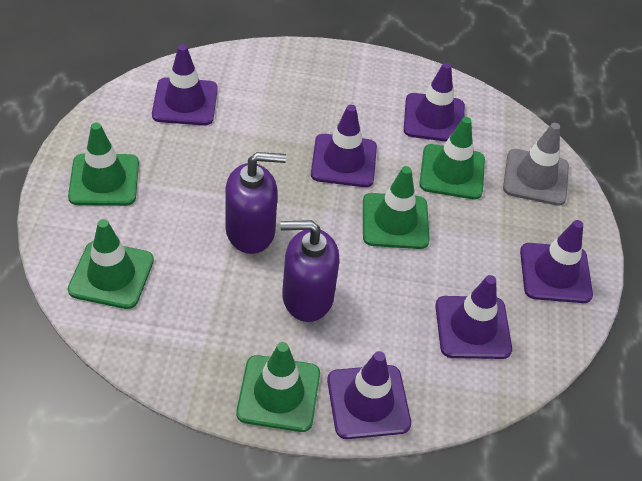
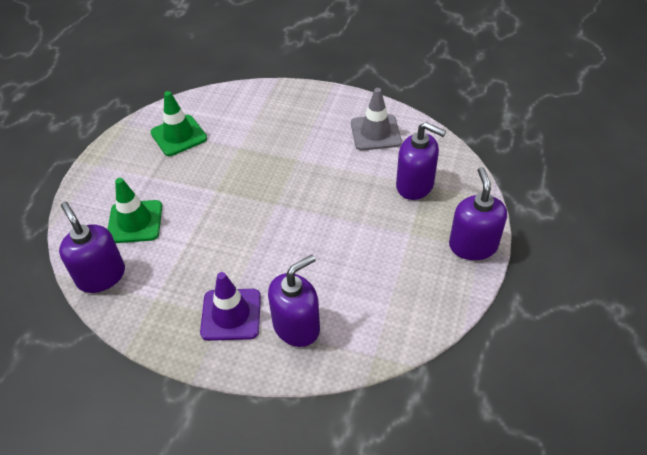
green traffic cone: [68,123,139,206] [68,219,154,309] [237,342,320,432] [363,166,430,249] [419,117,485,199] = 5 -> [108,178,162,243] [150,91,207,156] = 2
purple soap dispenser: [225,152,286,254] [280,220,340,322] = 2 -> [59,202,125,293] [268,255,320,347] [396,122,446,200] [449,167,507,260] = 4
purple traffic cone: [152,44,218,126] [311,105,377,187] [327,351,411,439] [404,62,465,142] [435,275,512,359] [520,220,593,303] = 6 -> [200,272,261,341] = 1

